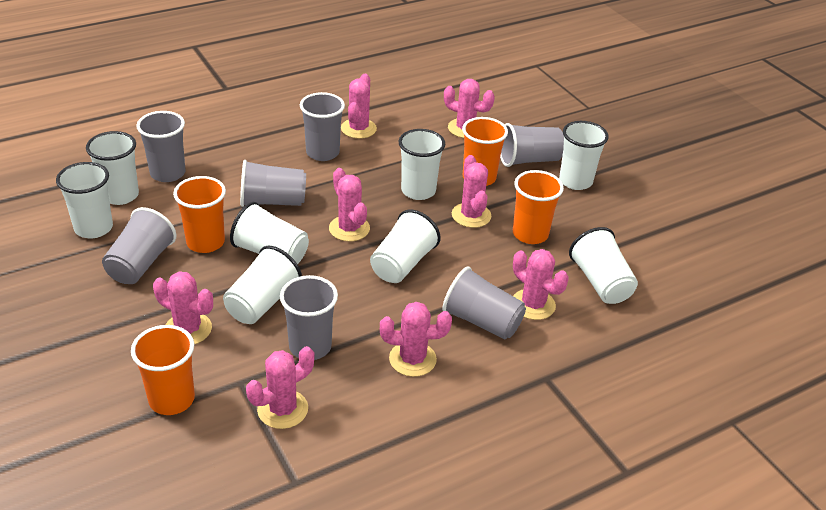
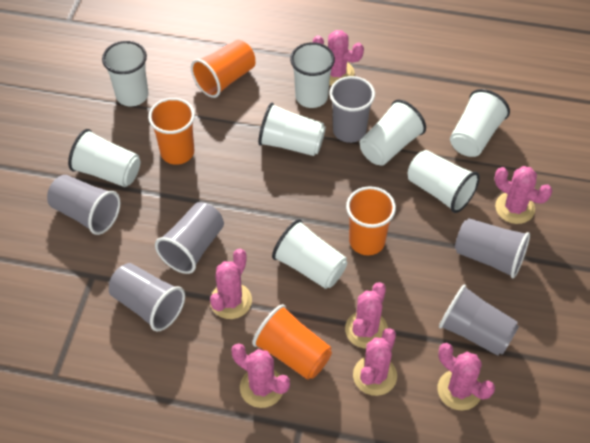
grey cup: [102,207,177,284] [136,111,186,182] [240,160,306,207] [280,275,338,360] [300,92,345,161] [442,267,526,340] [500,123,564,167] = 7 -> [47,175,120,235] [109,263,185,331] [155,202,224,274] [329,76,375,143] [439,284,519,356] [455,218,530,278] = 6
pink cactus: [153,271,213,344] [246,346,314,429] [329,168,370,241] [341,74,377,139] [380,302,452,377] [444,79,495,138] [452,155,491,228] [513,249,569,320] = 8 -> [210,249,252,319] [232,343,290,408] [313,30,364,86] [345,282,388,348] [353,328,397,396] [438,343,495,411] [495,166,553,224] = 7

